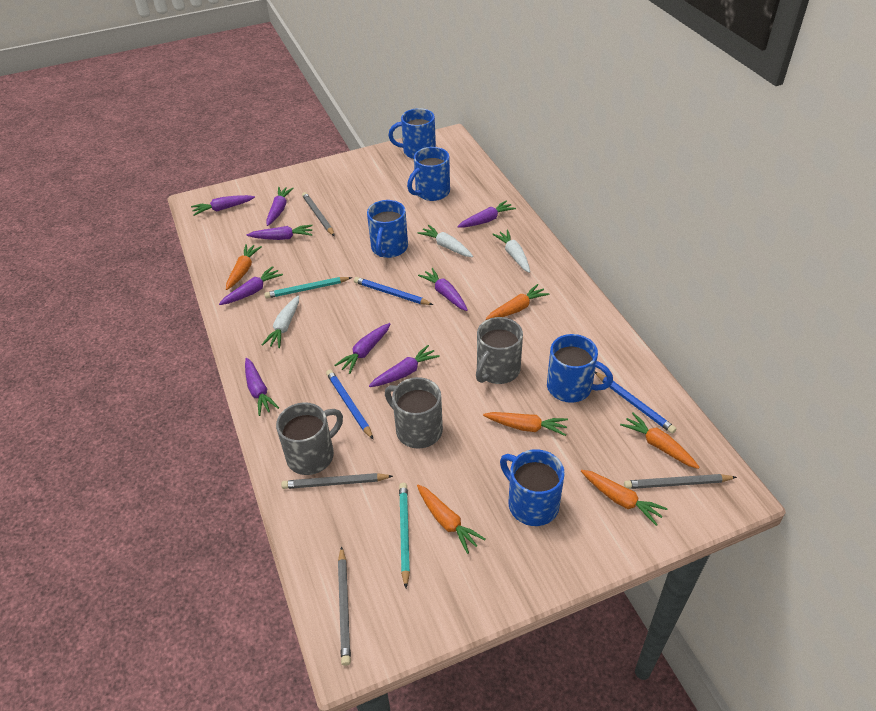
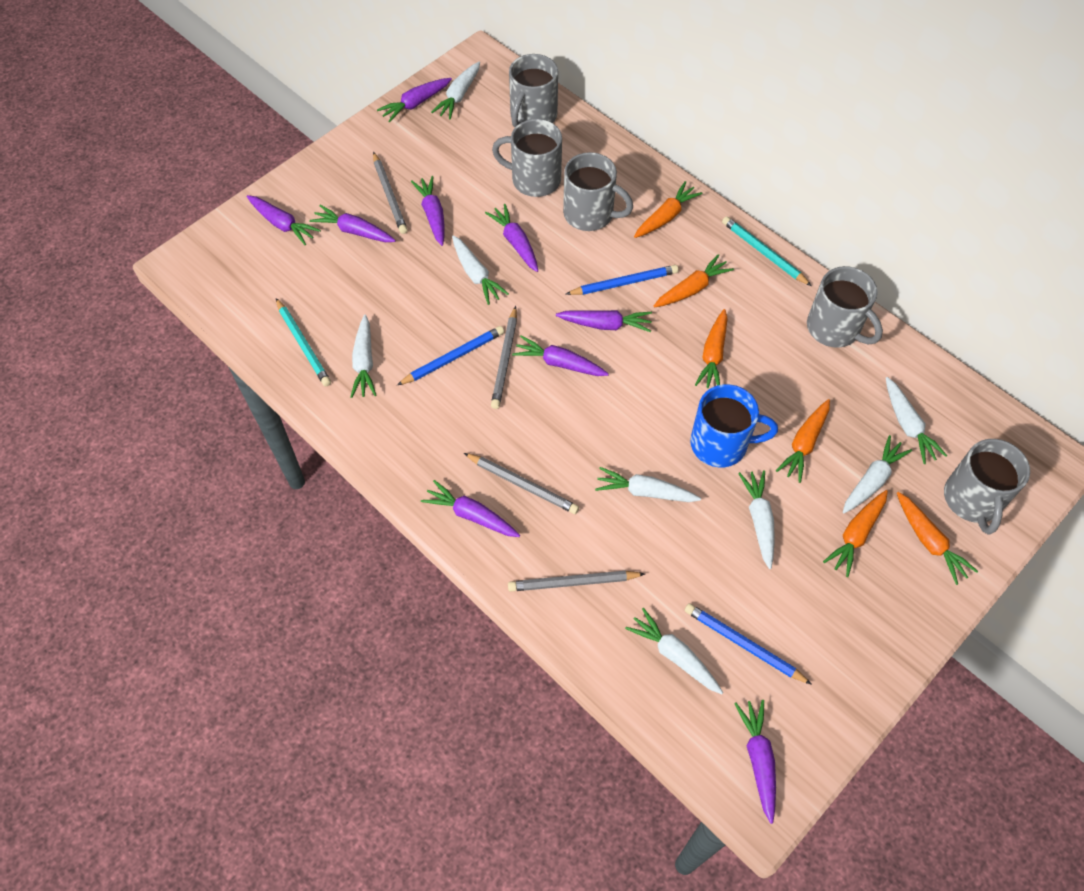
blue mug: [367,200,408,258] [388,108,436,159] [407,147,450,201] [500,449,565,526] [547,334,613,403] = 5 -> [690,384,778,467] = 1
grey mug: [276,402,343,475] [385,377,443,449] [476,317,523,384] = 3 -> [492,119,562,197] [509,54,558,127] [563,152,633,231] [807,266,883,348] [944,439,1030,535] = 5
white carrot: [262,296,299,348] [418,225,473,257] [492,229,530,273] = 3 -> [350,315,377,398] [431,62,480,119] [452,235,509,305] [595,467,701,502] [625,608,723,694] [738,471,775,569] [843,435,912,513] [886,377,947,464] = 8

